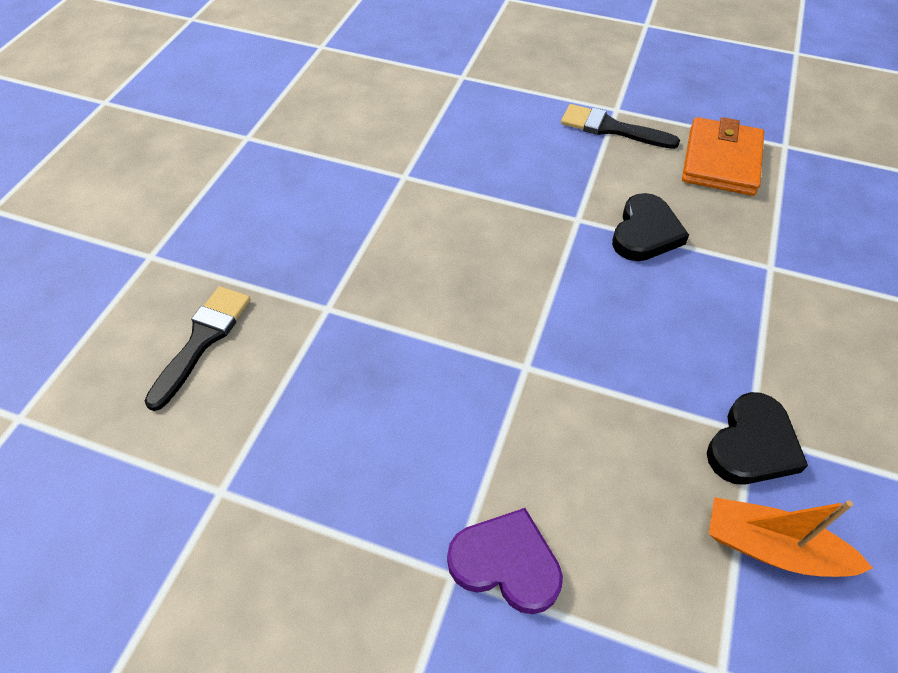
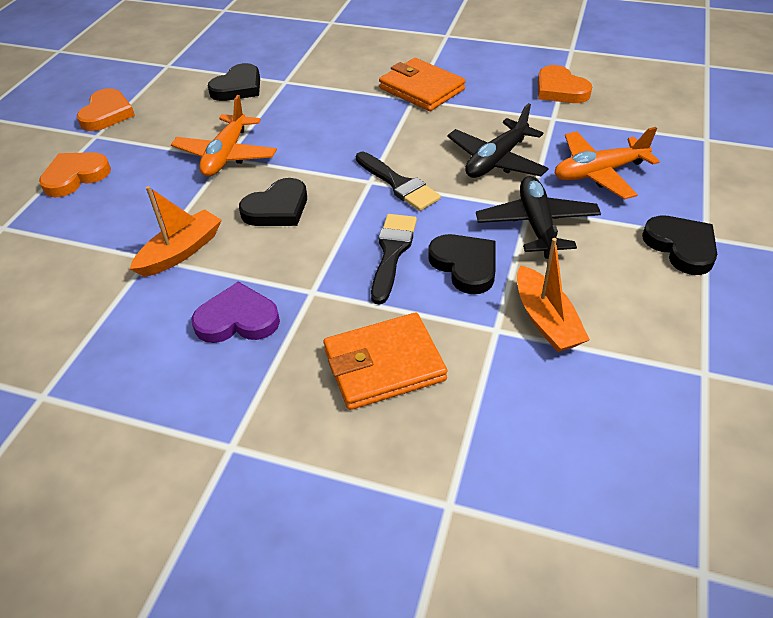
black heart: [612,193,689,261] [707,392,808,485] = 2 -> [207,63,260,101] [239,178,307,226] [428,234,496,294] [642,215,717,275] = 4
black plane: none = 0 -> [447,103,549,178] [476,176,601,259] = 2
orange boat: [709,497,873,577] = 1 -> [130,186,222,277] [517,238,590,352] = 2
orange heart: none = 0 -> [39,152,111,197] [77,88,135,131] [538,65,592,103] = 3
orange plane: none = 0 -> [171,95,277,177] [555,127,660,199] = 2
orange wallet: [682,117,764,196] = 1 -> [324,313,448,410] [379,58,466,111] = 2

